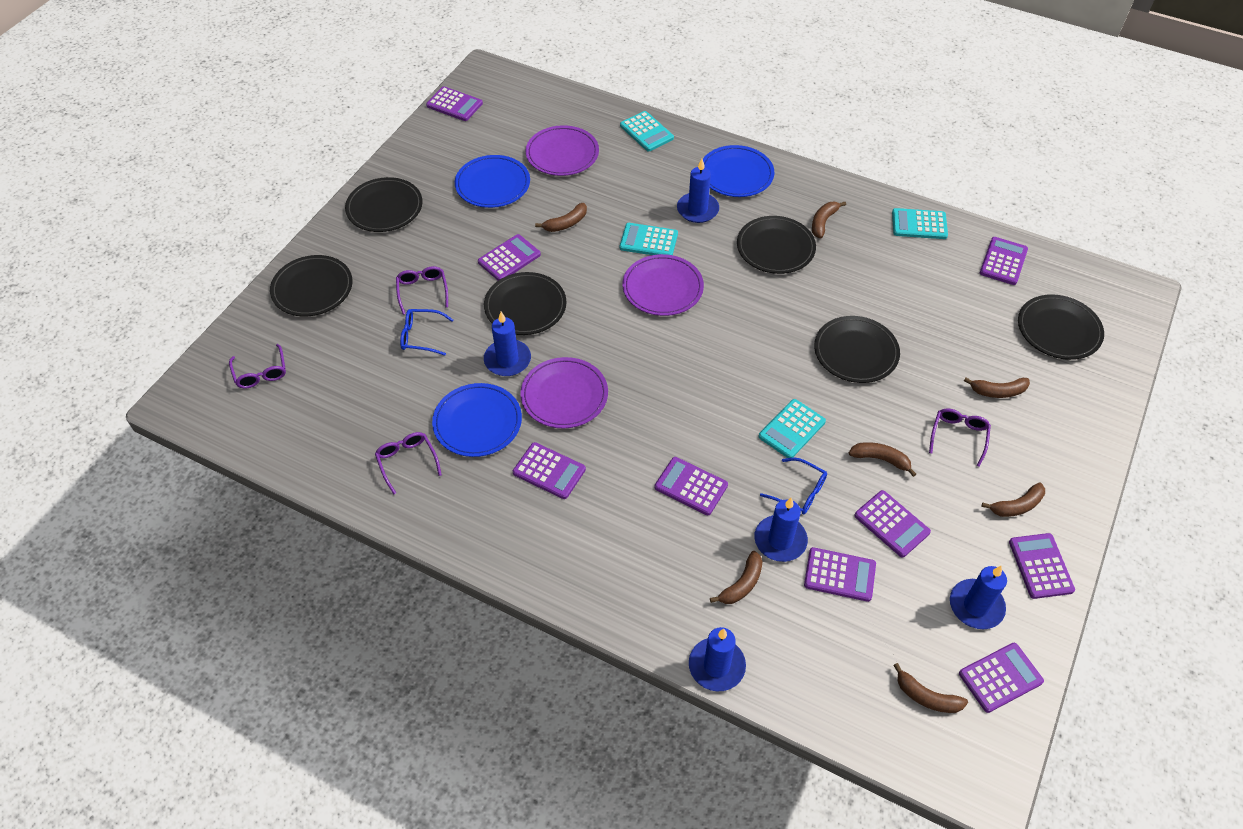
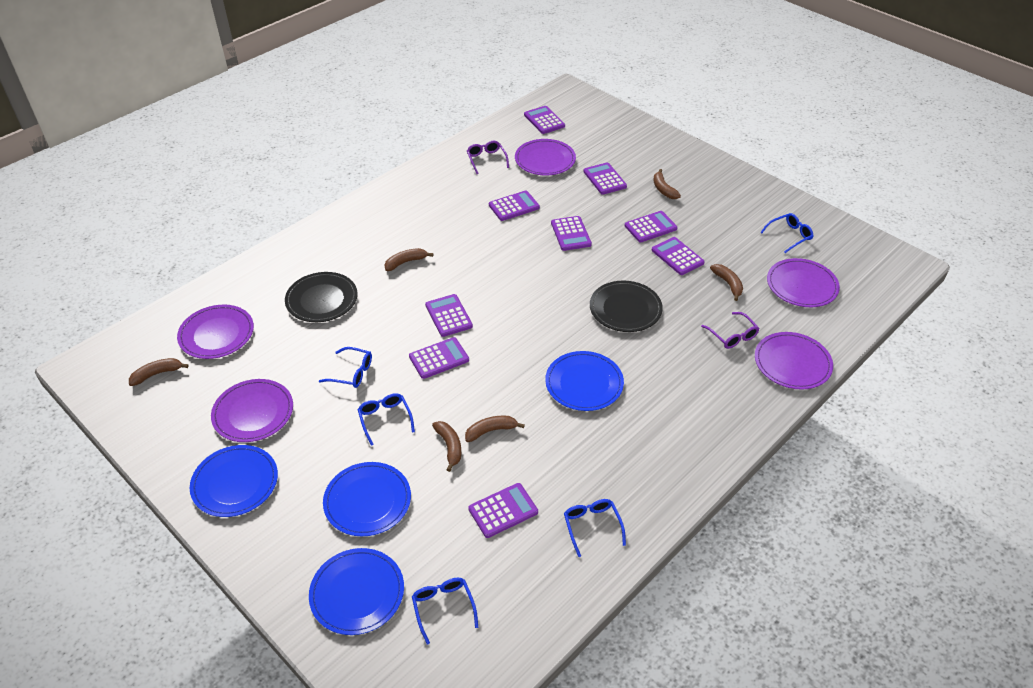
black plate: [270,255,353,316] [345,177,422,232] [484,272,566,335] [737,216,816,274] [814,316,900,383] [1018,294,1104,360] = 6 -> [285,272,358,322] [590,281,663,332] = 2
blue candle: [484,312,531,376] [677,159,719,223] [689,627,746,691] [754,498,808,562] [950,566,1007,629] = 5 -> none = 0
blue glasses: [400,309,453,356] [760,458,827,514] = 2 -> [319,347,372,388] [358,393,415,446] [412,578,478,645] [564,499,626,557] [760,213,814,253] = 5
blue plate: [432,383,522,457] [455,155,530,208] [703,145,774,197] = 3 -> [190,445,278,517] [309,548,404,635] [323,462,411,536] [545,351,624,411] = 4
brown banana: [535,203,587,232] [710,551,763,604] [812,202,846,238] [849,442,916,477] [893,663,968,713] [964,378,1030,398] [981,482,1045,517] = 7 -> [129,358,189,386] [384,248,434,271] [432,421,461,472] [465,416,525,442] [654,169,681,199] [710,264,743,301] = 6
purple glasses: [229,344,286,388] [375,432,442,494] [396,266,448,315] [929,408,991,467] = 4 -> [467,141,509,174] [701,312,760,349] = 2
purple plate: [520,357,608,428] [526,125,599,176] [622,254,704,316] = 3 -> [177,305,254,359] [211,379,293,442] [515,139,576,175] [755,332,833,390] [767,258,840,307] = 5
turquoise calculator: [620,111,674,152] [620,223,678,255] [759,399,826,458] [892,208,948,239] = 4 -> none = 0

